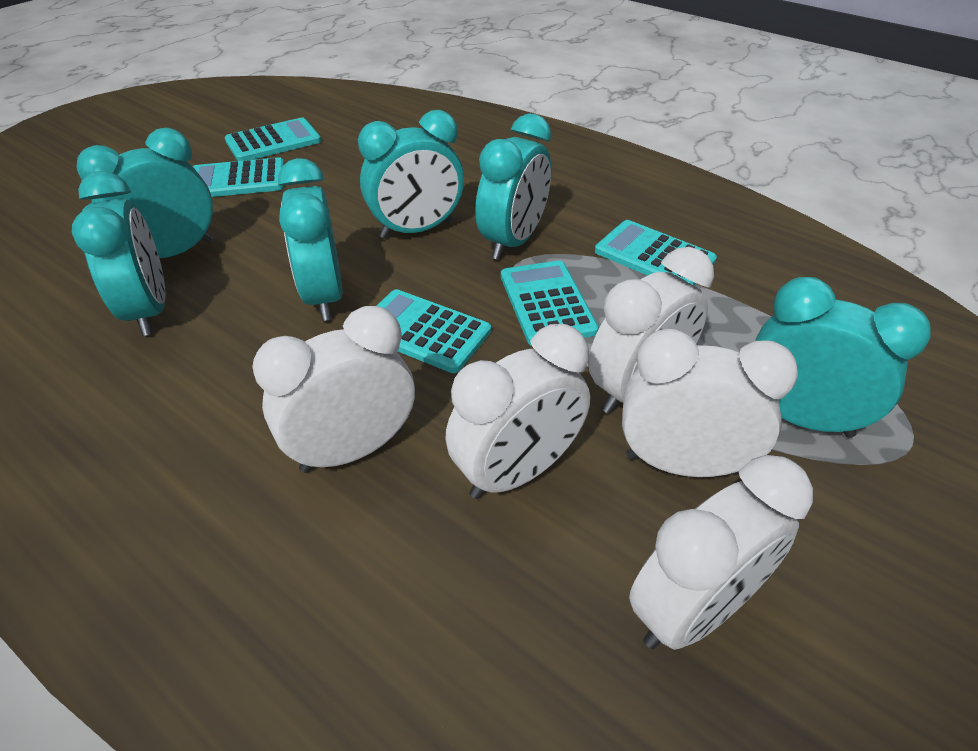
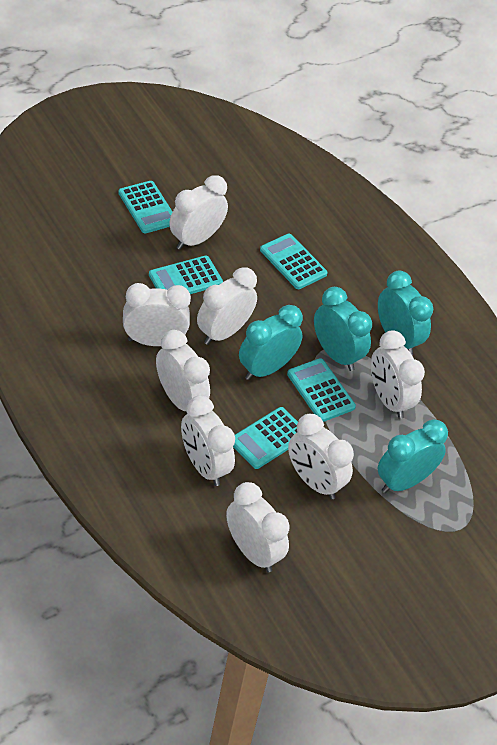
turquoise clock: [72,171,166,336] [77,128,213,258] [278,158,343,321] [358,110,464,239] [475,113,551,260] [755,277,931,438] = 6 -> [239,305,303,380] [314,287,372,371] [377,419,448,493] [378,271,433,355] = 4
white clock: [252,306,415,473] [445,324,590,499] [588,247,714,414] [622,329,798,477] [629,455,813,650] = 5 -> [123,283,191,346] [156,330,210,411] [169,175,228,250] [181,395,235,486] [197,267,257,345] [226,482,289,572] [288,414,354,499] [371,330,425,419] = 8

